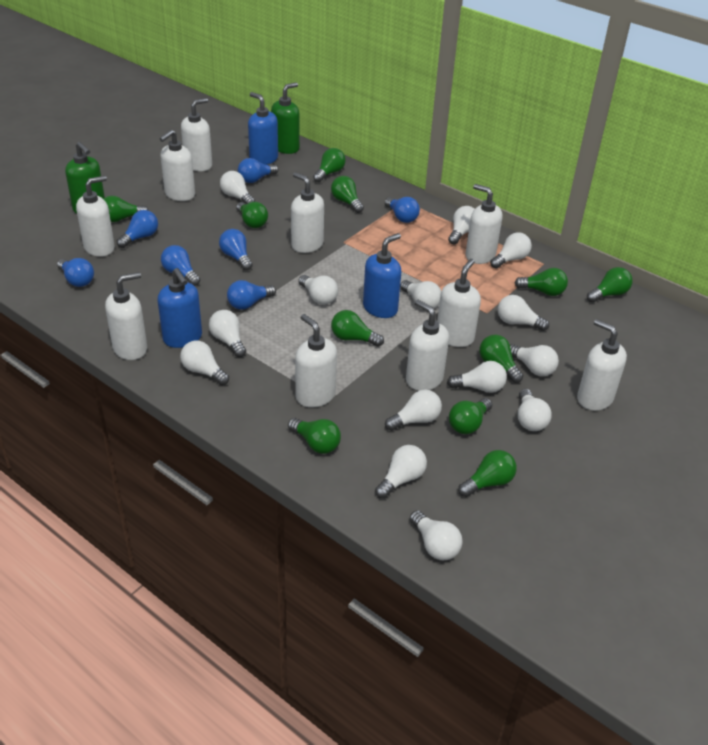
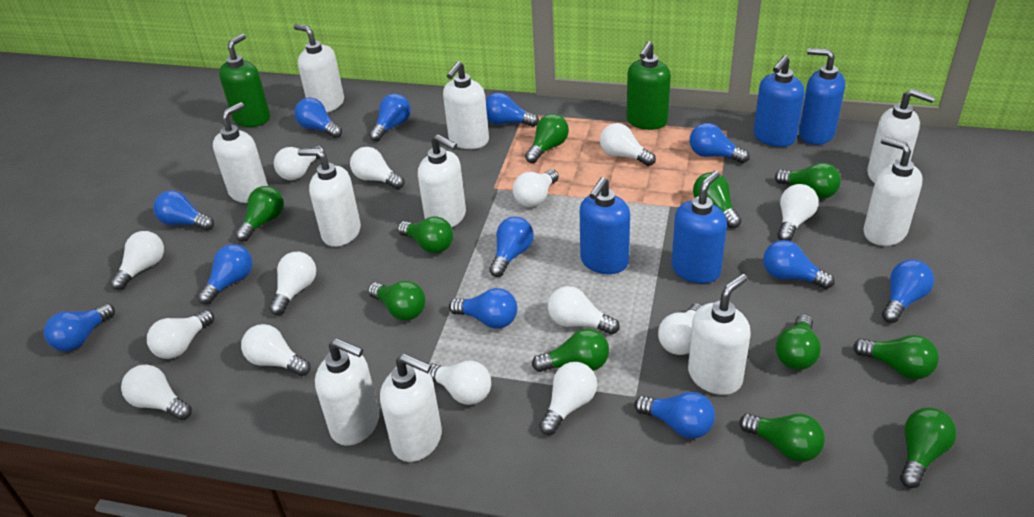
blue light bulb: [57,258,94,287] [117,210,158,248] [161,245,200,286] [219,229,253,270] [227,280,276,310] [238,158,279,183] [385,197,420,223] = 7 -> [44,303,115,352] [153,190,214,231] [198,244,252,305] [294,98,342,138] [369,93,411,141] [449,288,517,329] [486,93,539,127] [489,217,534,277] [634,392,715,439] [690,123,750,163] [763,240,835,289] [882,259,934,323] = 12
blue soap dispenser: [158,268,202,348] [248,92,278,165] [363,233,401,318] = 3 -> [580,177,630,274] [671,171,727,284] [753,55,804,147] [799,48,845,145] = 4

